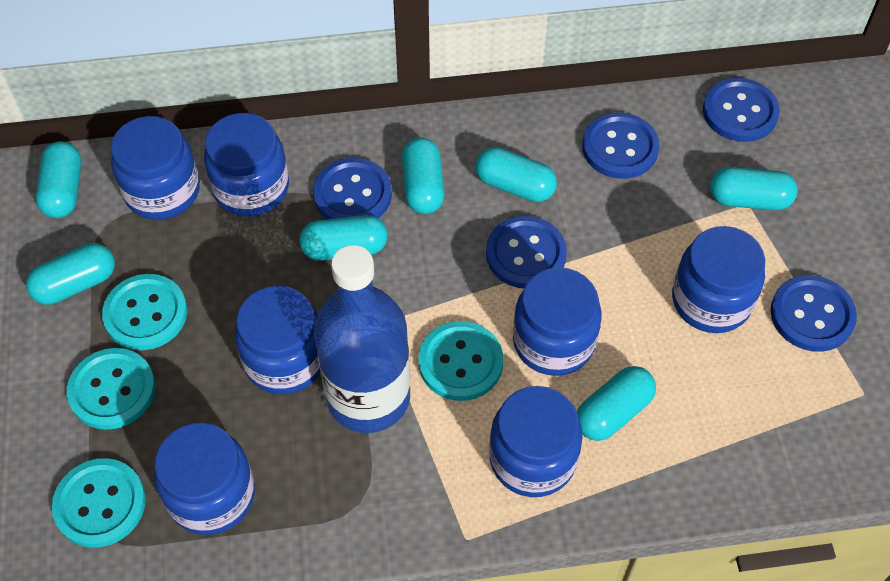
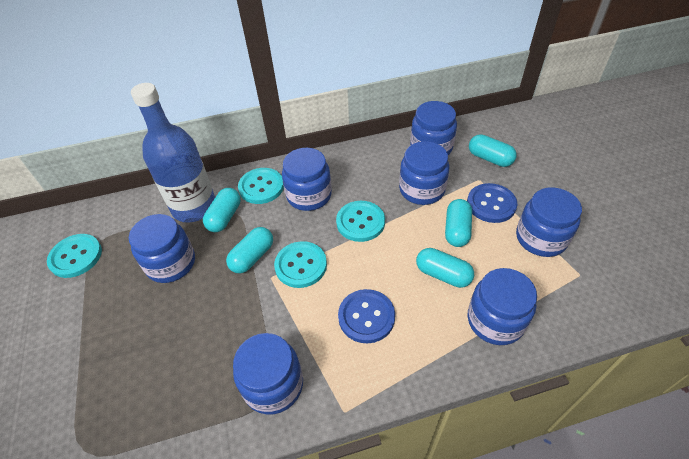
blue button: [313,158,392,219] [486,216,567,288] [582,112,660,179] [703,78,780,142] [770,275,857,352] = 5 -> [338,289,395,343] [467,183,517,223] = 2
turquoise capsule: [26,243,115,305] [36,141,81,218] [300,215,388,261] [402,138,444,214] [475,147,557,202] [577,366,656,441] [710,167,798,210] = 7 -> [203,188,241,232] [226,227,273,273] [416,248,474,288] [445,199,472,247] [469,134,517,167] = 5

